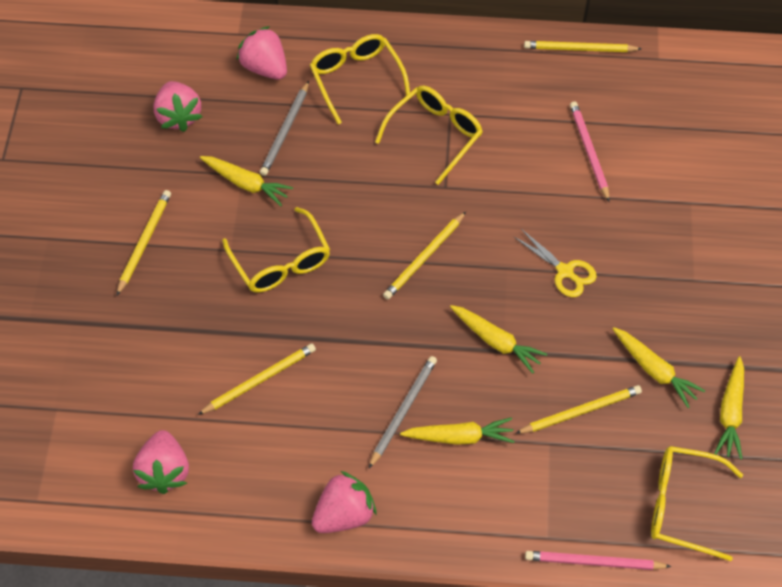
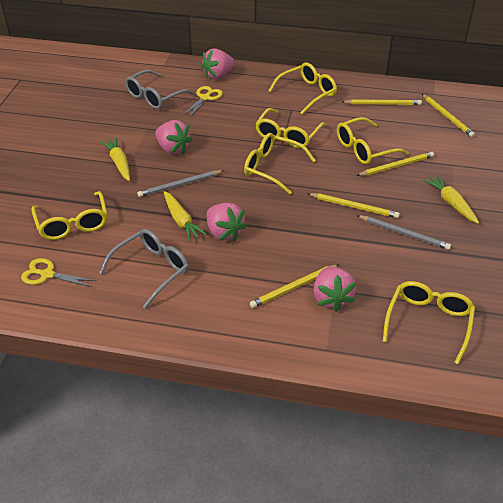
grey glasses: none = 0 -> [99,229,189,309] [125,70,194,109] = 2
pink pencil: [525,551,671,570] [570,101,610,201] = 2 -> none = 0
yellow carrot: [200,156,293,206] [400,417,515,445] [450,305,547,374] [613,327,705,408] [714,356,744,460] = 5 -> [100,137,130,181] [164,191,207,242] [423,175,479,224] = 3
yellow glasses: [222,207,330,292] [310,34,410,124] [375,86,483,185] [651,446,743,561] = 4 -> [31,191,107,240] [244,133,316,194] [255,108,326,149] [268,63,337,114] [337,117,409,165] [383,281,475,364] = 6
yellow scissors: [514,229,597,297] = 1 -> [21,258,96,287] [182,86,223,117] = 2

